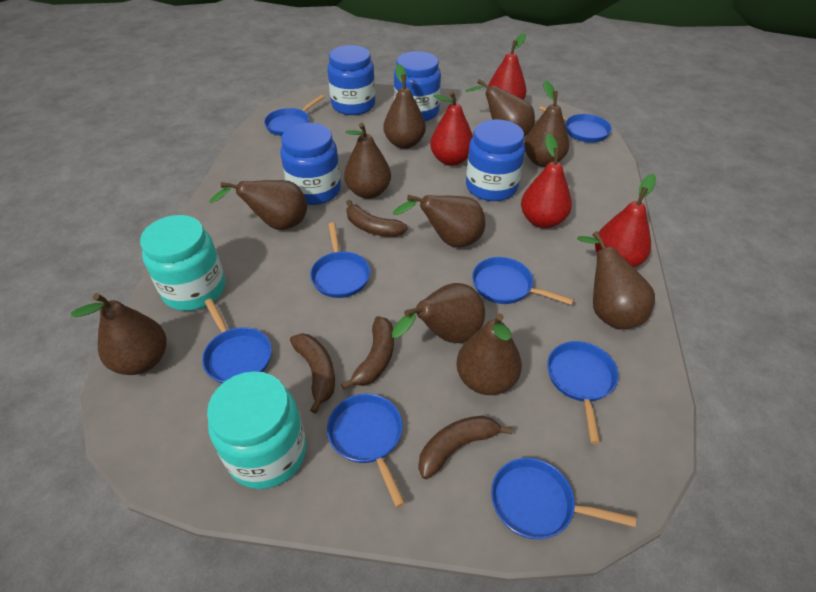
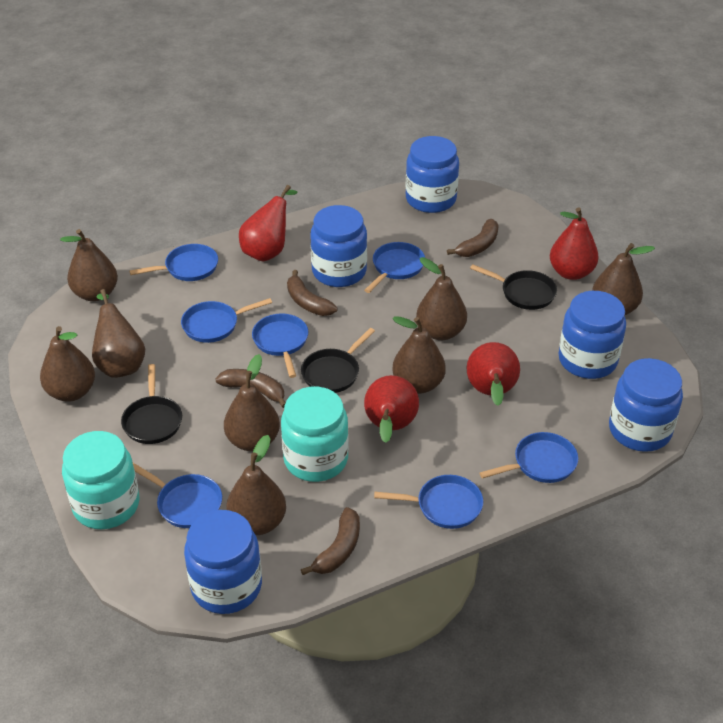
black pan: none = 0 -> [121,364,182,444] [301,328,375,393] [470,264,557,310] = 3
blue jar: [280,123,341,205] [327,45,375,115] [394,51,441,121] [466,119,525,201] = 4 -> [184,510,262,614] [310,205,367,287] [406,136,459,213] [559,291,626,379] [609,358,683,452] = 5
blue pan: [202,299,272,384] [264,95,324,136] [310,223,370,298] [327,394,405,508] [472,257,574,305] [491,458,636,539] [539,106,612,143] [547,341,619,444] = 8 -> [129,244,218,281] [133,463,222,528] [181,298,272,343] [252,314,308,378] [364,242,425,293] [374,475,483,529] [479,432,578,483] = 7
brown pear: [71,293,167,375] [209,180,307,230] [344,123,391,199] [384,64,426,149] [392,283,485,343] [393,195,486,247] [456,313,522,395] [465,79,535,137] [524,80,569,167] [577,231,655,329] = 10 -> [40,326,95,402] [60,229,118,301] [92,289,145,378] [224,354,280,451] [226,435,286,535] [392,316,446,394] [416,257,467,340] [592,243,655,315] = 8

